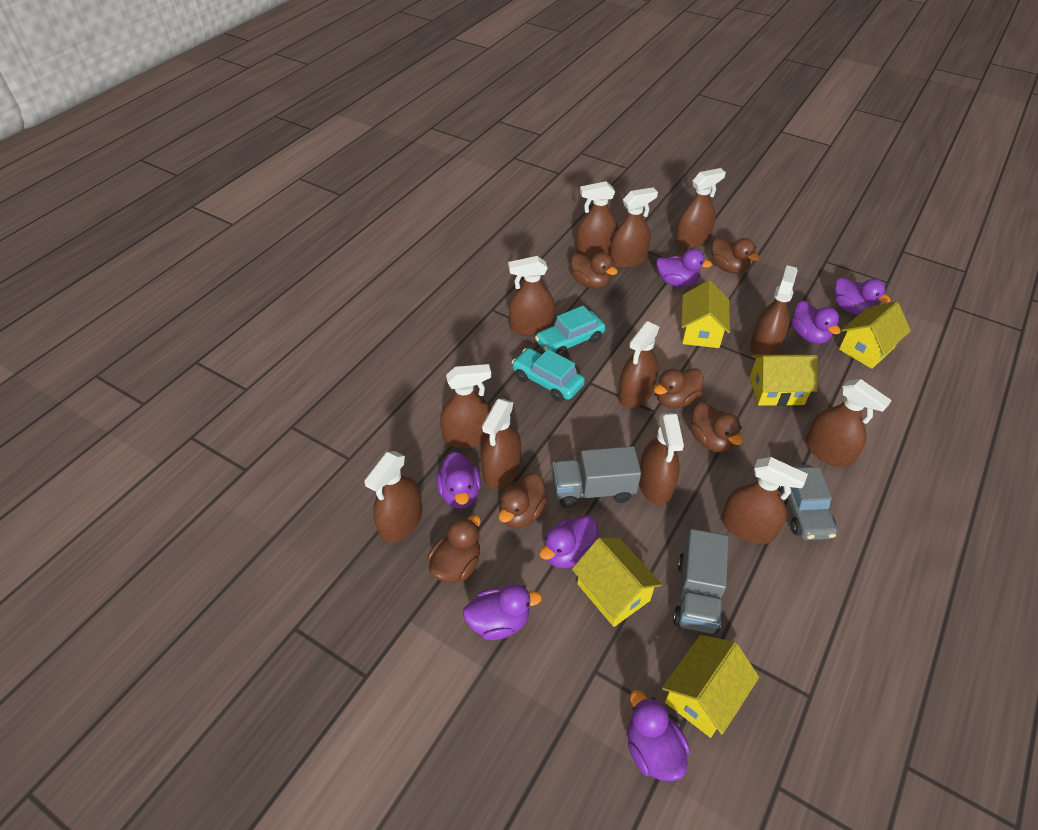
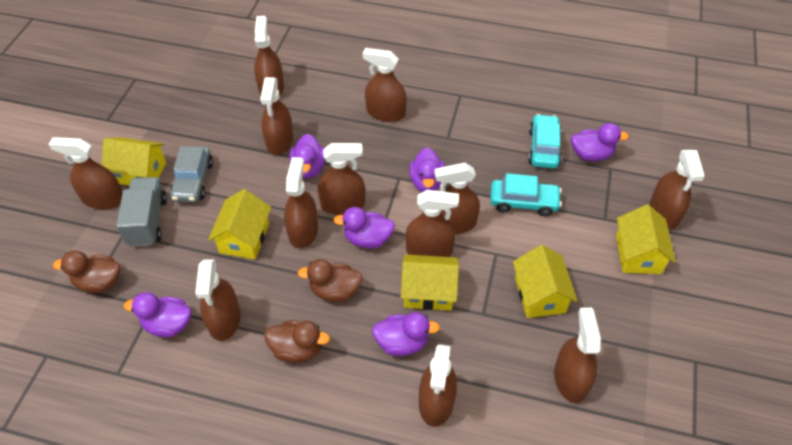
brown duck: [427,515,481,583] [498,473,548,528] [571,252,618,289] [654,368,704,408] [690,402,743,452] [711,238,760,274] = 6 -> [53,250,120,293] [265,320,330,363] [298,259,363,302] = 3
grey truck: [553,446,641,508] [673,529,728,634] = 2 -> [116,177,167,246] = 1
purple duck: [436,452,481,509] [463,584,542,640] [539,515,598,569] [627,690,690,781] [656,249,712,287] [791,301,841,344] [834,277,891,315] = 7 -> [124,292,191,338] [290,134,325,178] [334,207,395,249] [372,312,440,356] [409,147,445,192] [571,123,629,161] = 6

